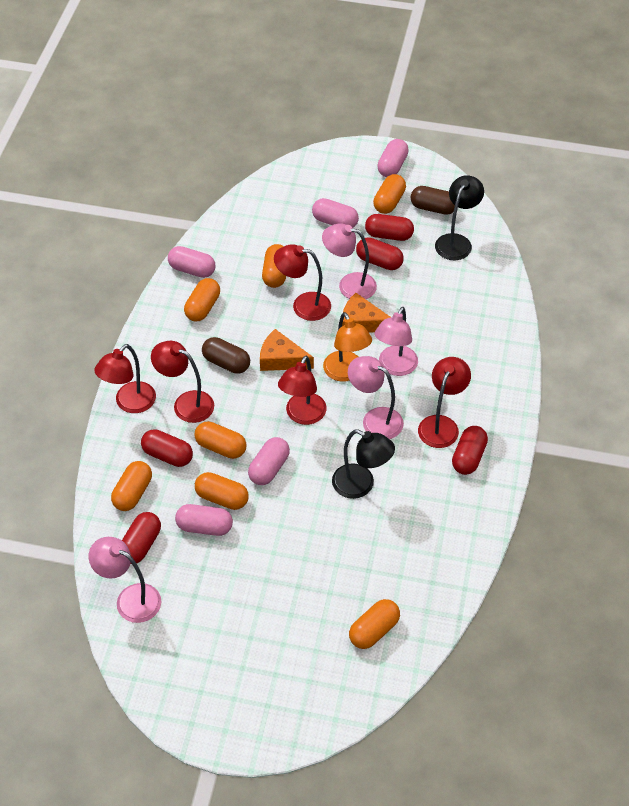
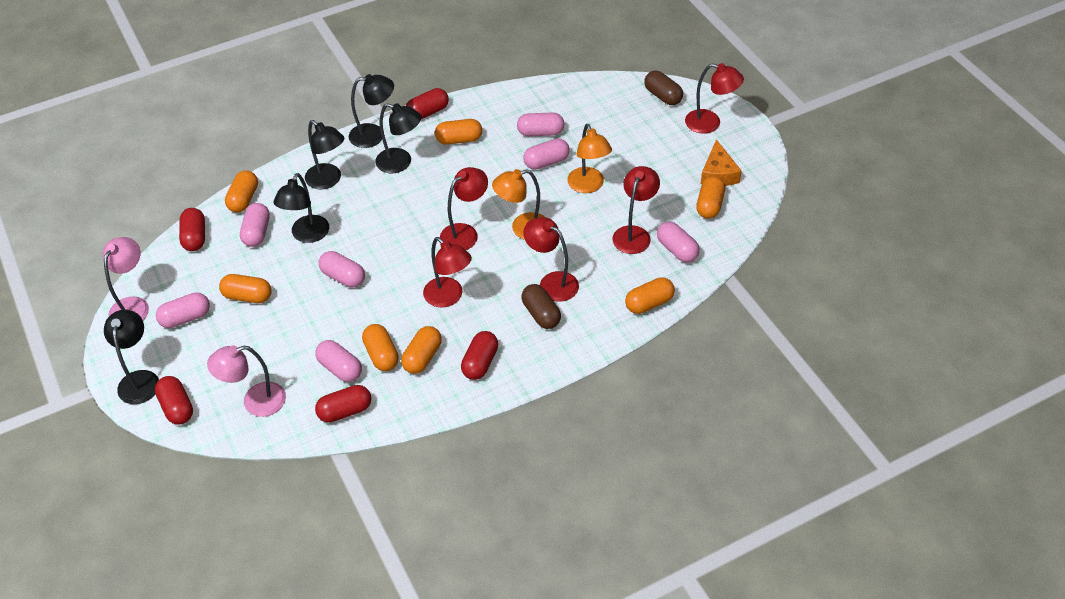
black lamp: [332,430,395,499] [435,175,484,260] = 2 -> [104,309,159,404] [273,173,329,243] [305,120,345,189] [349,74,394,148] [375,103,422,173] = 5
orange cheese: [260,329,314,371] [342,293,391,333] = 2 -> [701,139,742,186] = 1
orange lamp: [323,312,372,382] = 1 -> [492,169,545,240] [567,124,612,193] = 2
pink capsule: [168,246,215,278] [175,504,233,536] [248,437,290,485] [312,198,359,228] [377,139,409,177] = 5 -> [156,292,210,328] [240,203,270,247] [315,340,362,382] [319,251,365,287] [517,112,564,136] [523,138,569,170] [657,221,700,262] = 7
pink lamp: [88,537,161,623] [322,223,377,299] [348,356,404,439] [375,307,418,376] = 4 -> [103,237,149,320] [207,345,286,417] = 2

